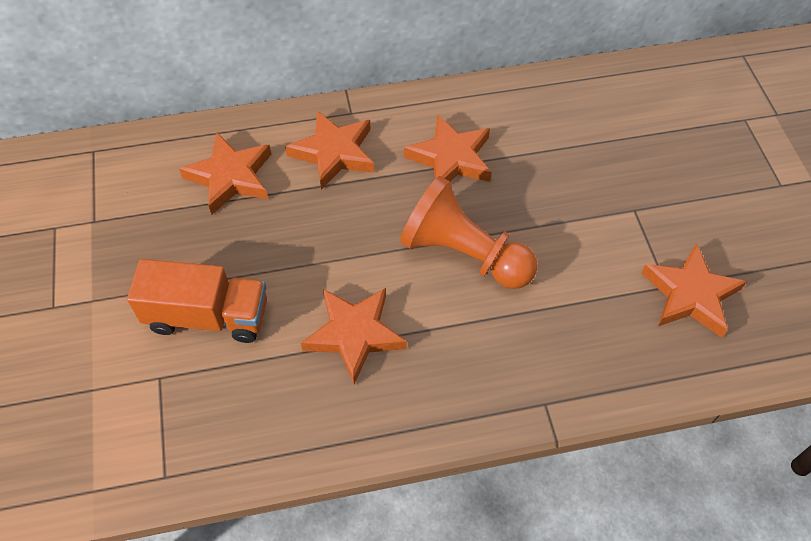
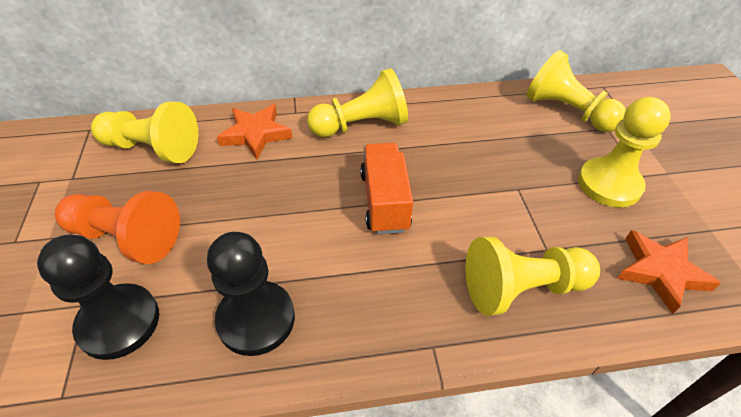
black pawn: none = 0 -> [37,235,159,360] [207,232,295,356] = 2
orange star: [179,133,271,215] [285,110,374,190] [301,288,407,384] [404,114,492,182] [641,243,747,338] = 5 -> [217,104,293,160] [617,230,721,314] = 2
yellow pawn: none = 0 -> [91,102,198,163] [307,68,408,137] [465,237,600,316] [526,50,626,132] [578,97,671,208] = 5

